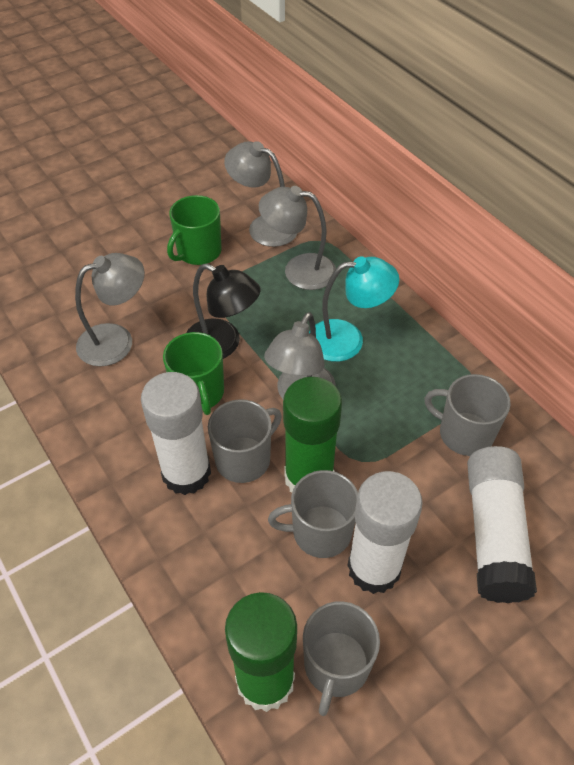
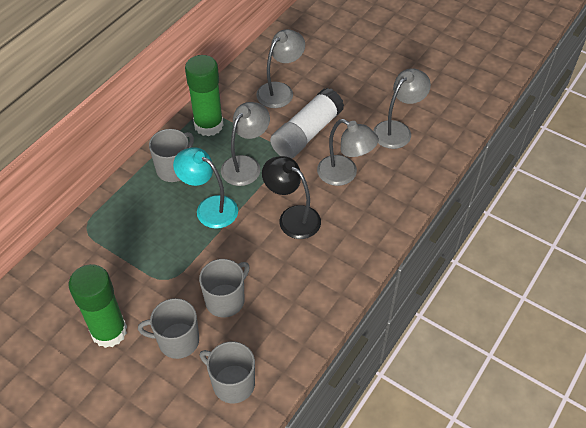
green mug: [163,332,224,415] [167,195,222,265] = 2 -> none = 0
white glue stick: [141,372,211,495] [347,471,423,594] [467,446,537,603] = 3 -> [270,88,344,159] = 1

